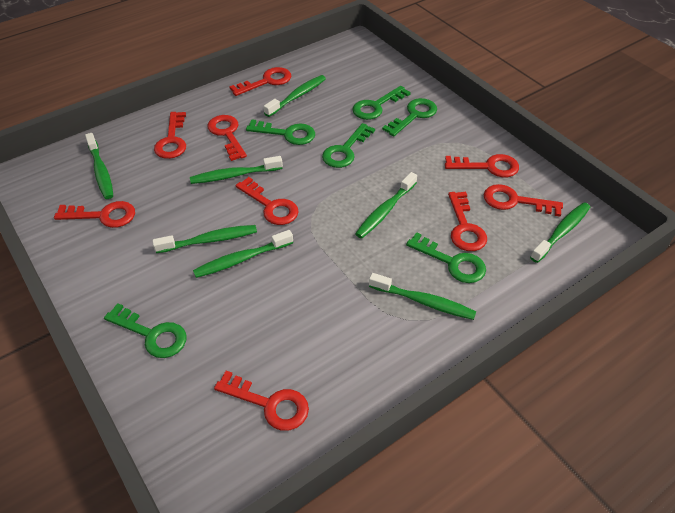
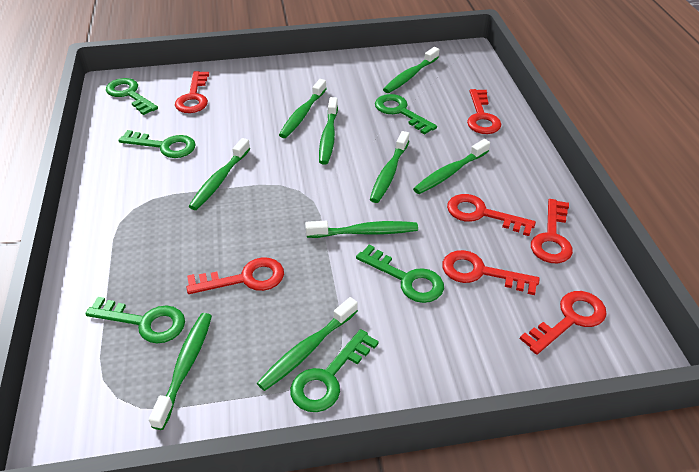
green toothbrush: [85,133,113,199] [152,225,257,253] [190,156,283,184] [193,230,293,278] [263,75,326,117] [355,172,417,239] [369,273,476,320] [530,202,590,263] = 8 -> [149,313,212,430] [188,138,250,210] [257,297,358,391] [279,79,327,138] [305,221,418,238] [319,97,338,165] [370,131,409,203] [383,47,439,93] [413,139,490,194] = 9
red key: [54,201,135,228] [154,112,186,159] [208,115,247,161] [214,371,309,431] [229,67,291,96] [236,177,299,225] [445,154,519,177] [448,192,487,251] [484,184,563,217] = 9 -> [175,71,209,113] [186,257,284,294] [442,250,540,295] [447,194,536,236] [467,89,501,134] [520,291,607,355] [531,199,573,263] = 7

